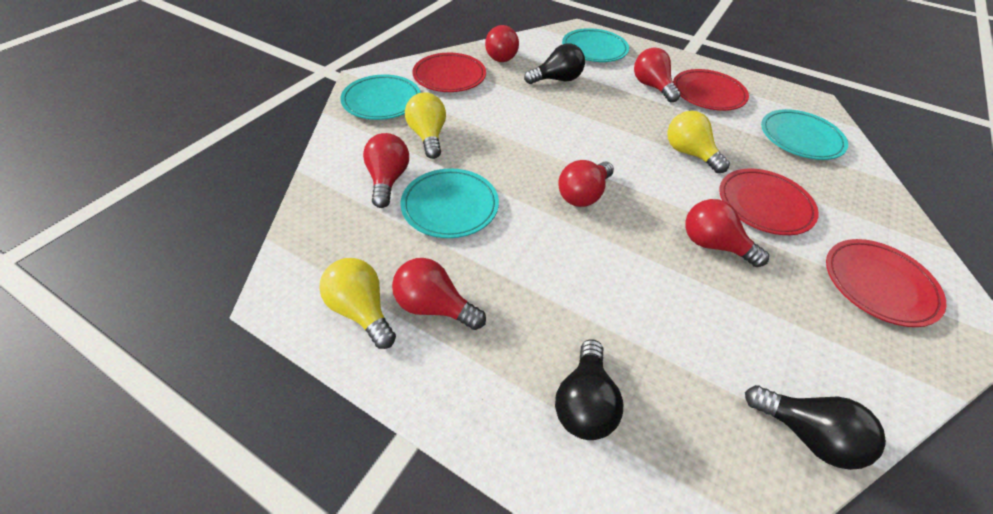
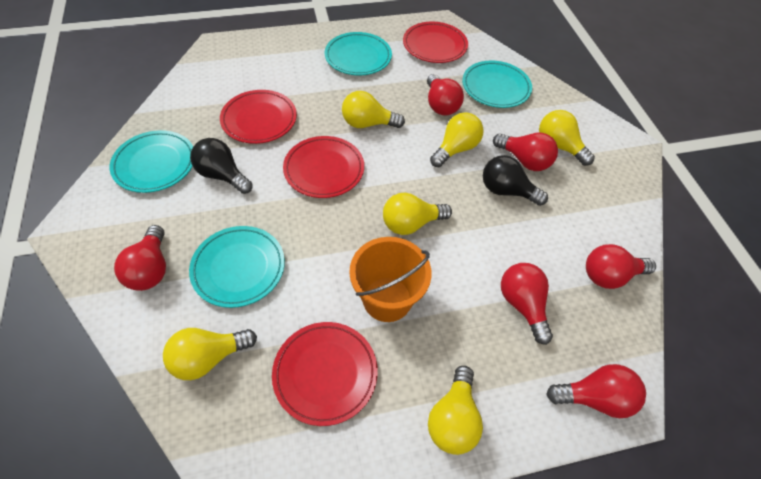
black light bulb: [524,43,585,84] [555,339,623,440] [745,385,886,470] = 3 -> [190,138,253,194] [483,155,548,206] = 2
orange bucket: none = 0 -> [349,237,432,322] = 1
yellow light bulb: [319,258,396,349] [405,92,446,159] [667,111,730,173] = 3 -> [163,328,257,380] [342,91,405,128] [383,193,452,235] [428,366,483,455] [430,112,484,167] [539,110,595,166] = 6

